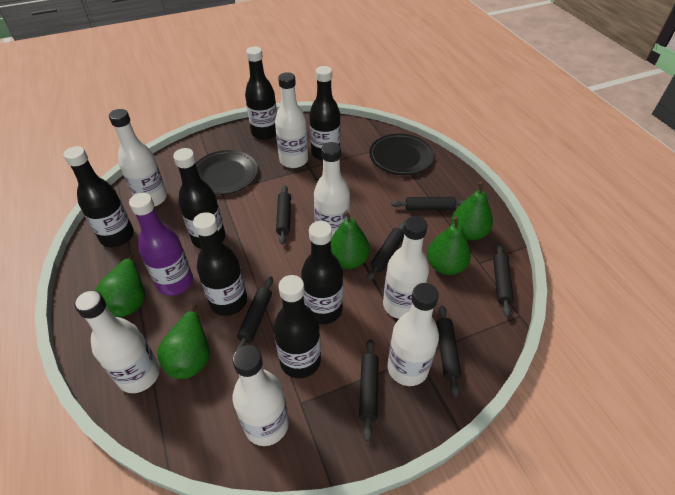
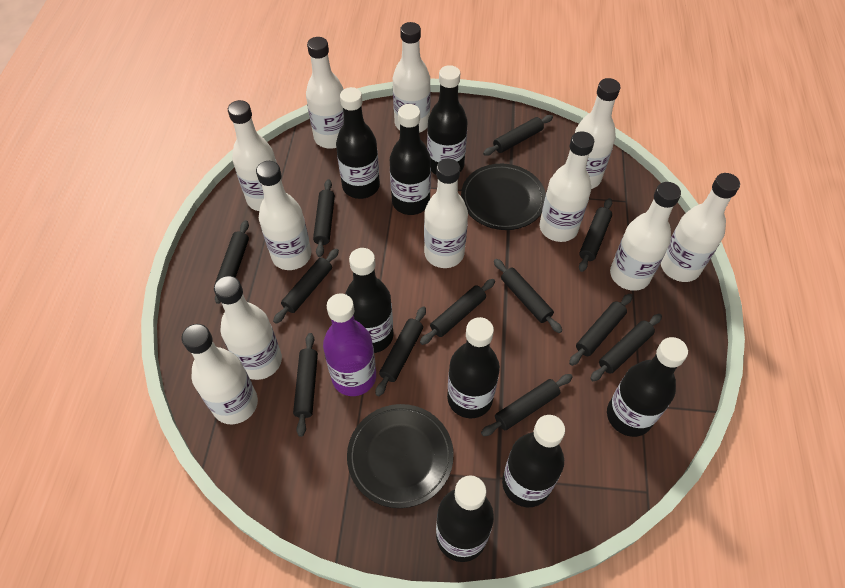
black bottle: [64,146,134,247] [173,148,225,249] [193,212,247,316] [245,47,277,140] [273,275,321,378] [301,221,343,324] [309,66,341,161] = 7 -> [336,87,380,199] [345,248,394,353] [390,104,431,215] [427,65,467,175] [436,475,494,562] [447,317,500,418] [502,415,565,508] [607,337,688,437] = 8
black rolling pin: [235,276,273,351] [276,185,291,245] [359,339,379,441] [367,221,405,281] [391,197,465,210] [436,305,462,397] [493,244,514,317] = 7 -> [215,220,249,304] [273,249,339,324] [293,333,318,437] [313,179,335,257] [376,306,426,396] [420,279,495,345] [481,374,573,436] [483,115,553,156] [494,259,562,333] [569,293,633,366] [579,198,612,272] [590,314,662,381] = 12
green pear: [96,254,145,317] [157,304,210,379] [331,211,370,269] [427,216,471,275] [451,182,493,241] = 5 -> none = 0
white bottle: [74,290,160,393] [109,109,167,207] [232,345,289,446] [275,72,308,168] [314,142,350,236] [383,216,429,319] [387,283,439,386] = 7 -> [181,324,258,424] [214,276,282,380] [228,100,277,211] [256,161,311,270] [306,37,344,149] [393,22,431,133] [424,158,468,268] [540,131,594,242] [575,78,621,189] [610,182,681,291] [661,173,740,282] = 11

